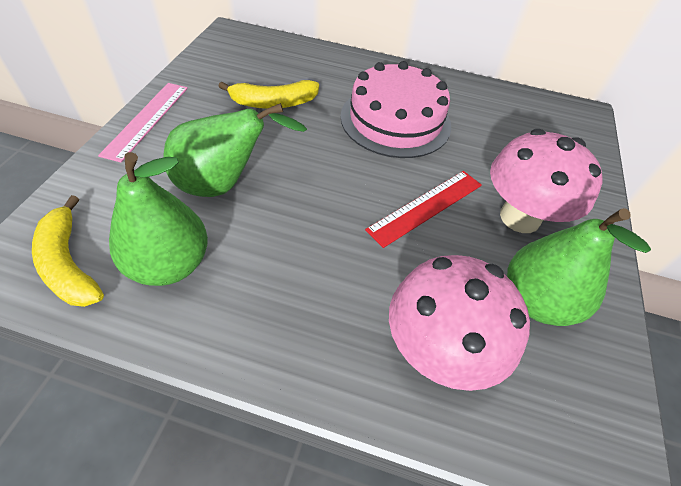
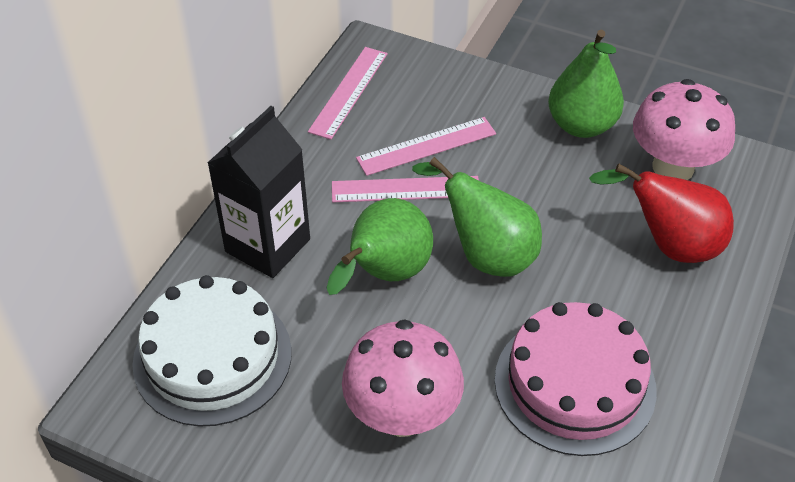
black carton: none = 0 -> [207,106,310,278] = 1
pink ruler: [98,83,188,163] = 1 -> [308,47,388,139] [332,176,479,202] [356,117,496,176] = 3
red pear: none = 0 -> [589,164,734,263] = 1
red ruler: [365,171,482,248] = 1 -> none = 0
white cake: none = 0 -> [132,275,292,427] = 1
yellow banana: [32,195,104,307] [218,80,319,109] = 2 -> none = 0

